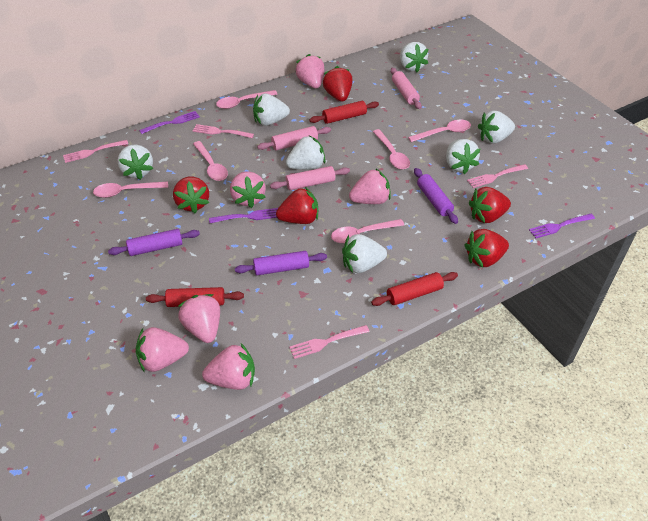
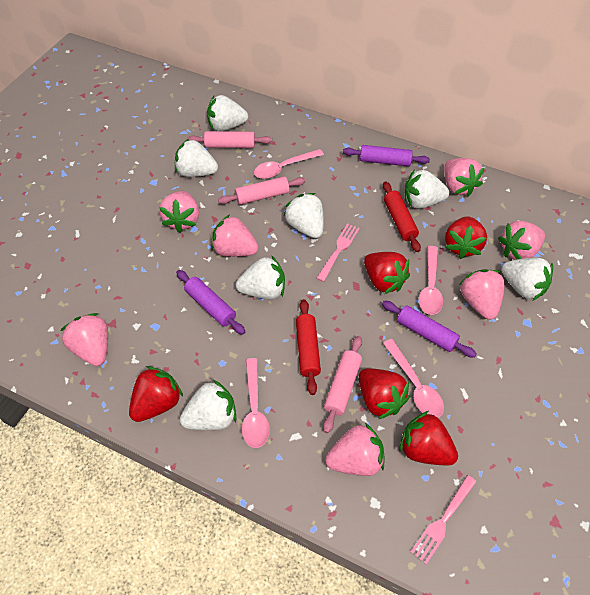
pink fork: [63,140,128,163] [193,124,254,138] [289,325,370,359] [467,164,528,188] = 4 -> [316,223,360,282] [411,475,477,564] = 2
pink spoon: [93,181,168,198] [193,141,228,181] [216,90,277,109] [331,219,404,243] [373,129,410,169] [408,120,471,142] = 6 -> [242,358,270,448] [254,149,324,179] [383,339,444,418] [419,246,443,315] = 4
pink strawberry: [136,327,189,372] [178,294,220,343] [202,343,255,390] [230,171,266,208] [296,54,324,88] [349,168,391,204] = 6 -> [60,313,108,366] [159,191,199,233] [211,215,259,257] [325,423,384,476] [444,158,485,197] [459,269,505,320] [498,221,545,260] = 7
purple fork: [139,111,200,134] [209,208,278,223] [529,214,595,238] = 3 -> none = 0
red rolling pin: [146,287,244,307] [309,101,379,124] [371,272,458,306] = 3 -> [296,299,321,395] [383,181,421,252] = 2

